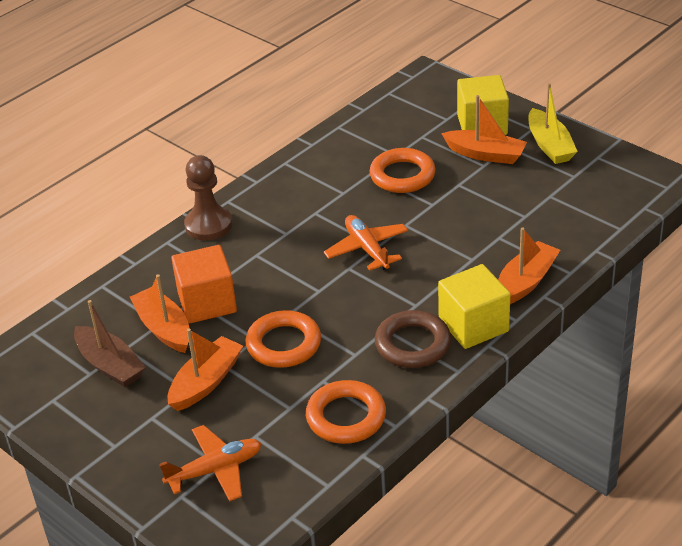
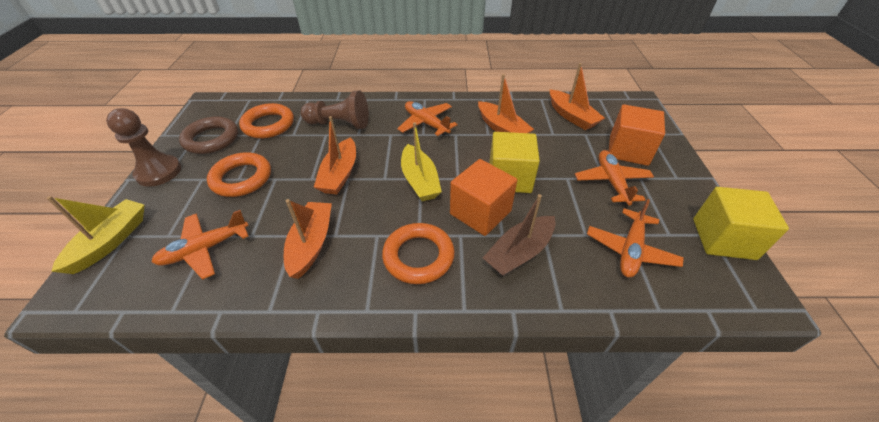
brown pawn: [184,155,232,241] = 1 -> [106,108,181,187] [301,90,369,129] = 2
orange cube: [171,245,237,324] = 1 -> [450,159,517,236] [609,104,665,166] = 2
orange plane: [159,425,262,502] [324,215,408,271] = 2 -> [152,210,249,280] [397,101,458,136] [575,150,654,205] [587,199,684,277] = 4
yellow boat: [528,83,578,164] = 1 -> [47,196,145,274] [401,122,442,201] = 2

